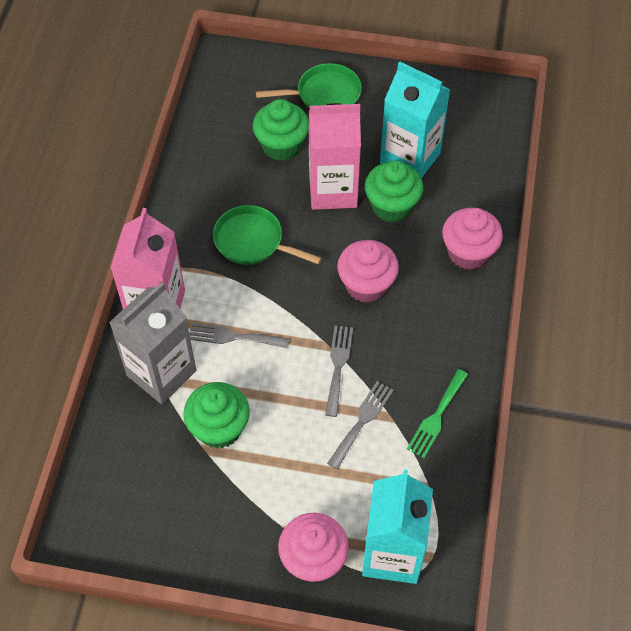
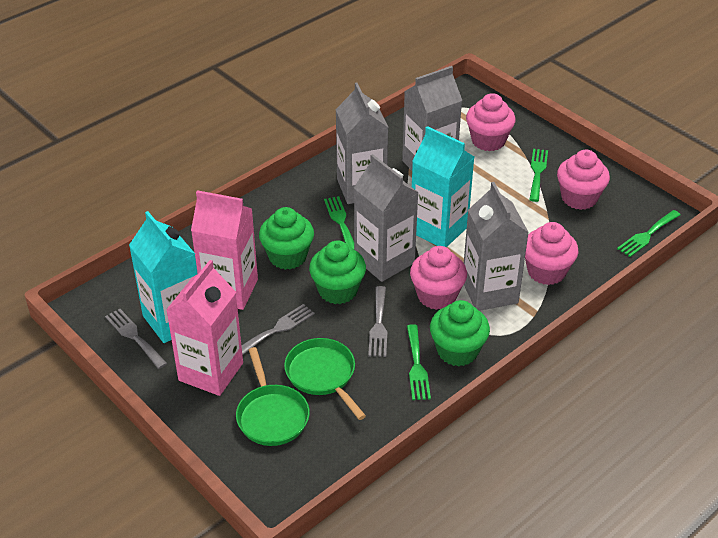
green fork: [407,369,468,458] = 1 -> [324,196,354,249] [407,324,431,400] [529,149,548,202] [617,210,681,257] = 4
grey carton: [109,282,196,404] = 1 -> [335,82,389,204] [354,154,419,282] [402,66,462,170] [464,182,529,311] = 4
pink cupcake: [278,513,349,582] [337,240,399,303] [442,208,503,270] = 3 -> [410,246,467,310] [466,93,515,151] [525,222,579,285] [557,150,610,210] = 4

